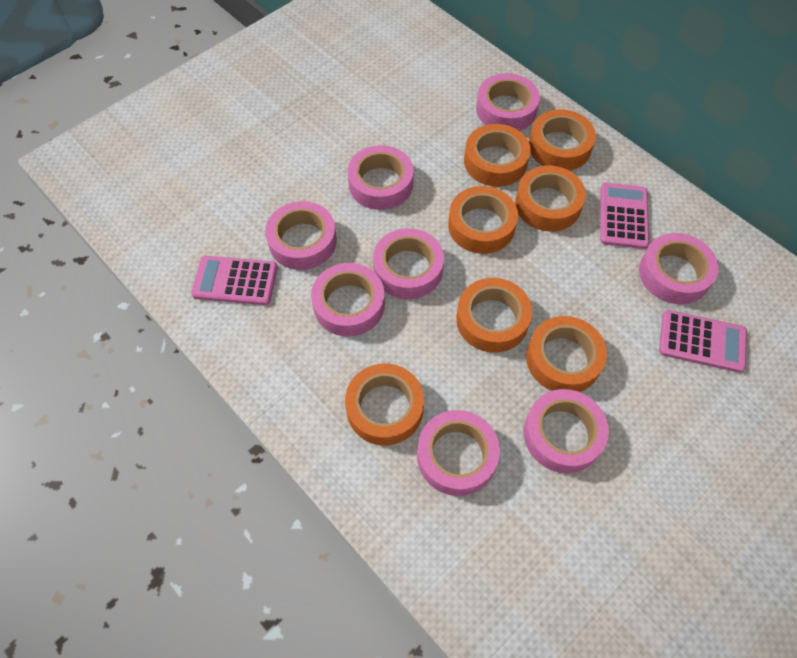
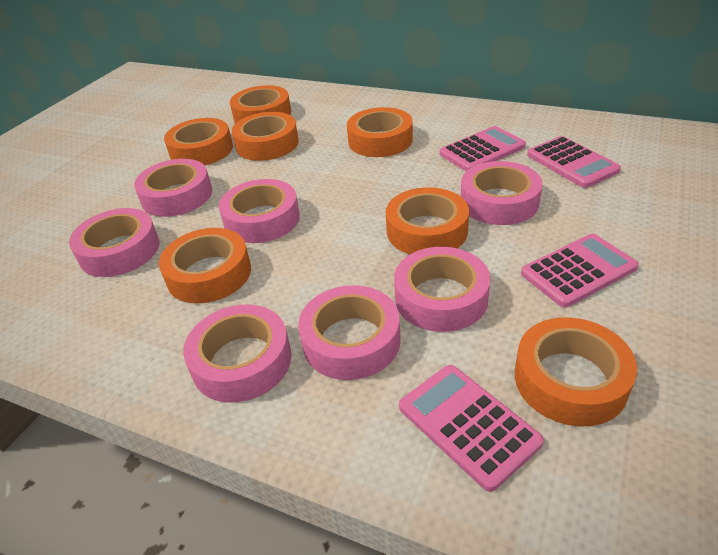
pink calculator: [191,256,278,305] [600,183,649,249] [659,310,747,373] = 3 -> [399,365,544,492] [440,126,526,171] [521,234,639,308] [527,136,621,188] = 4
pink tape: [265,201,337,270] [311,263,385,336] [347,145,414,210] [373,228,444,299] [417,410,500,496] [476,73,540,131] [523,389,609,473] [639,233,719,304] = 8 -> [69,208,159,277] [134,159,212,217] [183,304,292,403] [219,179,300,243] [298,285,401,380] [394,247,491,332] [461,161,543,225] = 7

